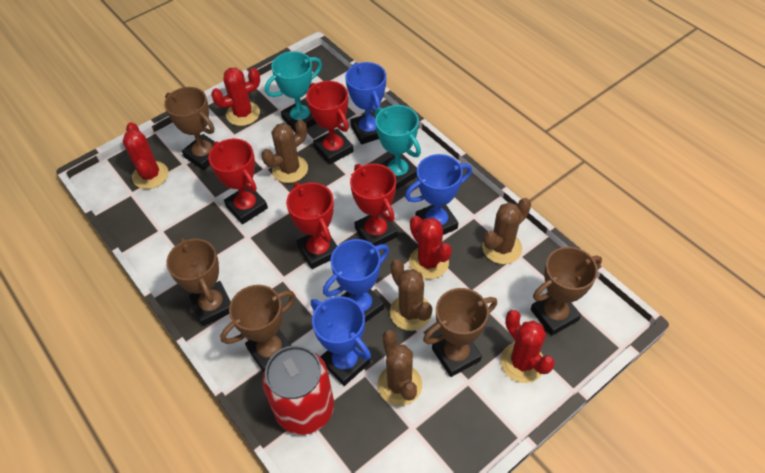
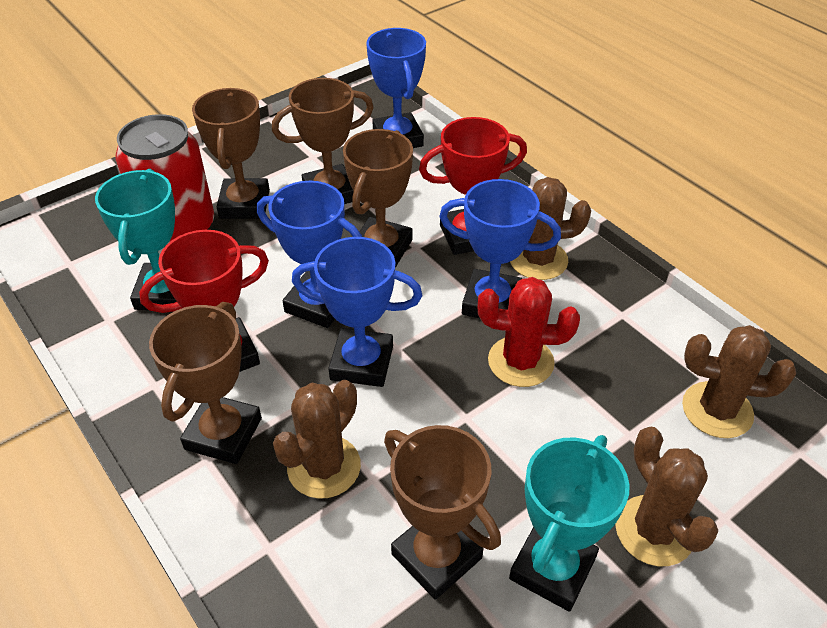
red cactus: [123,122,169,189] [211,67,260,126] [409,216,452,279] [500,310,555,383] = 4 -> [478,277,580,387] = 1
red trophy: [209,139,268,224] [286,182,337,269] [306,81,354,165] [350,164,398,246] = 4 -> [139,230,269,372] [419,117,527,255] = 2

